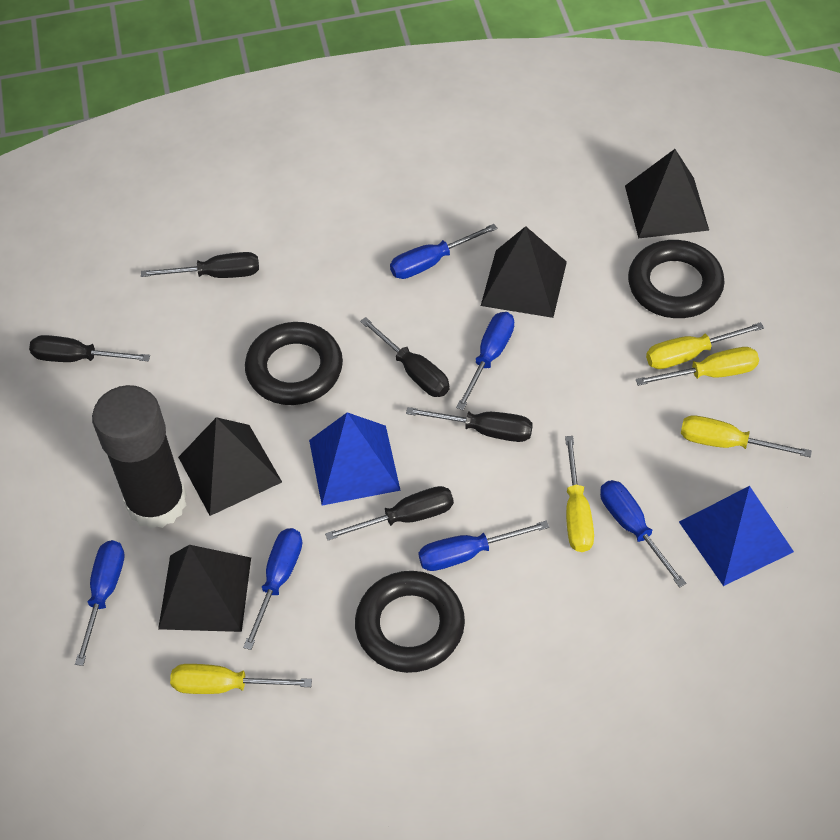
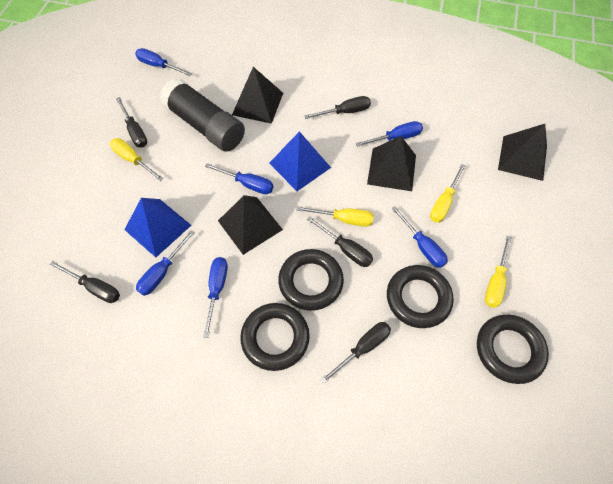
black ring: [245,322,343,405] [355,571,465,673] [628,240,724,318] = 3 -> [240,303,310,371] [278,249,344,311] [387,265,454,328] [477,315,549,384] = 4
yellow screwdriver: [170,664,312,694] [565,436,594,552] [636,347,759,386] [646,322,764,369] [681,415,812,457] = 5 -> [110,138,164,181] [297,206,374,227] [430,164,466,223] [485,236,512,308] = 4

